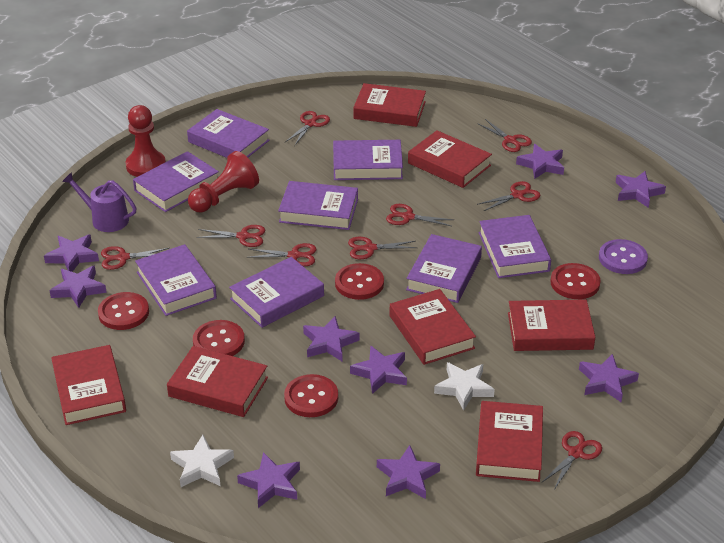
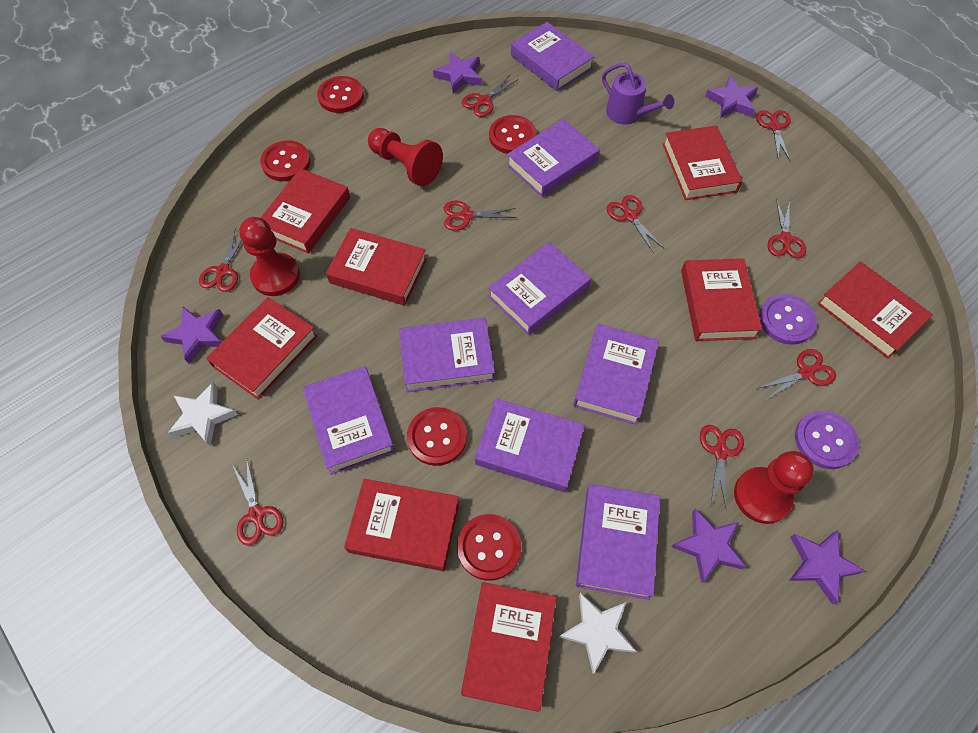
purple button: [599,239,648,274] = 1 -> [759,294,817,345] [795,410,859,469] = 2
purple star: [44,235,99,272] [49,266,107,308] [237,452,300,508] [303,316,360,361] [350,345,407,394] [377,445,440,499] [516,144,564,179] [579,354,639,402] [616,171,666,208] = 9 -> [160,307,223,364] [433,52,482,94] [671,508,746,583] [705,76,758,118] [789,530,865,605] = 5
red book: [51,345,126,425] [167,346,268,417] [353,83,426,127] [390,289,476,365] [408,130,492,188] [476,401,543,482] [508,300,596,351] = 7 -> [206,297,318,399] [261,168,350,254] [326,228,427,305] [344,479,459,571] [461,582,557,712] [663,126,743,200] [681,258,762,341] [817,261,933,359] = 8
red pawn: [126,105,166,177] [188,151,259,213] = 2 -> [239,217,300,296] [368,128,443,186] [734,451,814,524] = 3

